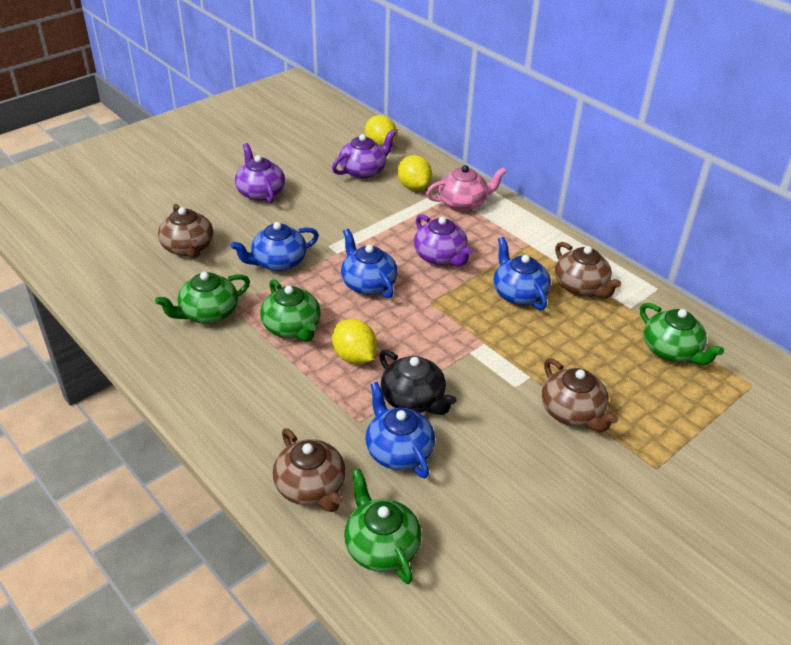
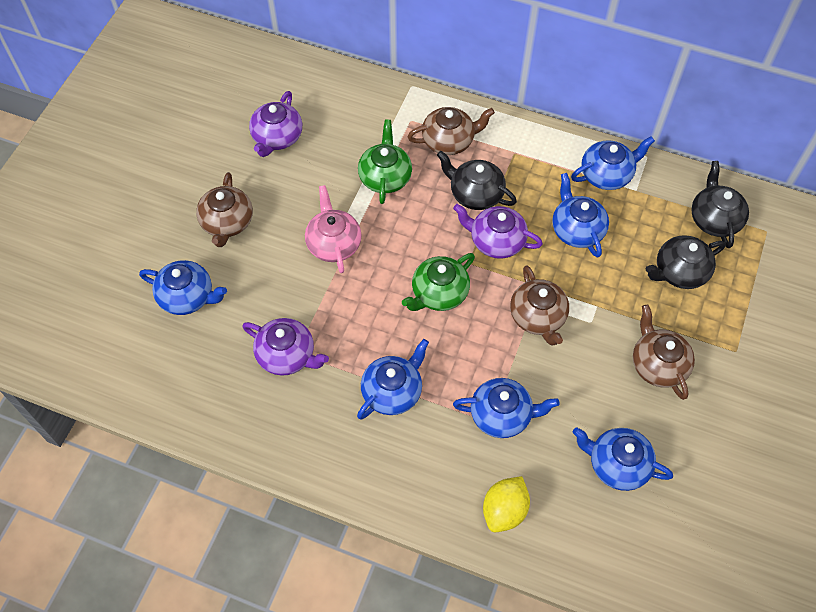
black teapot: [379,350,456,415] = 1 -> [437,151,517,210] [646,235,726,289] [691,161,749,248] = 3
blue teapot: [231,222,319,271] [341,229,397,298] [365,382,435,478] [493,237,551,310] = 4 -> [139,260,227,315] [357,339,429,419] [453,378,559,438] [552,173,609,258] [571,136,655,190] [573,427,673,491] = 6
green teapot: [155,272,250,324] [260,279,321,342] [344,469,422,584] [640,303,724,365] = 4 -> [358,120,412,204] [402,253,475,311] = 2
yellow lemon: [332,319,377,364] [365,115,397,147] [398,155,432,191] = 3 -> [483,476,530,532] = 1

